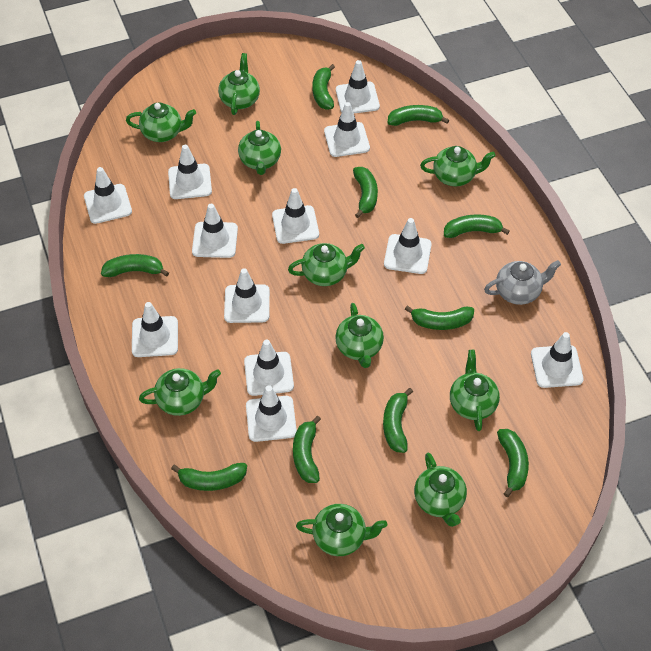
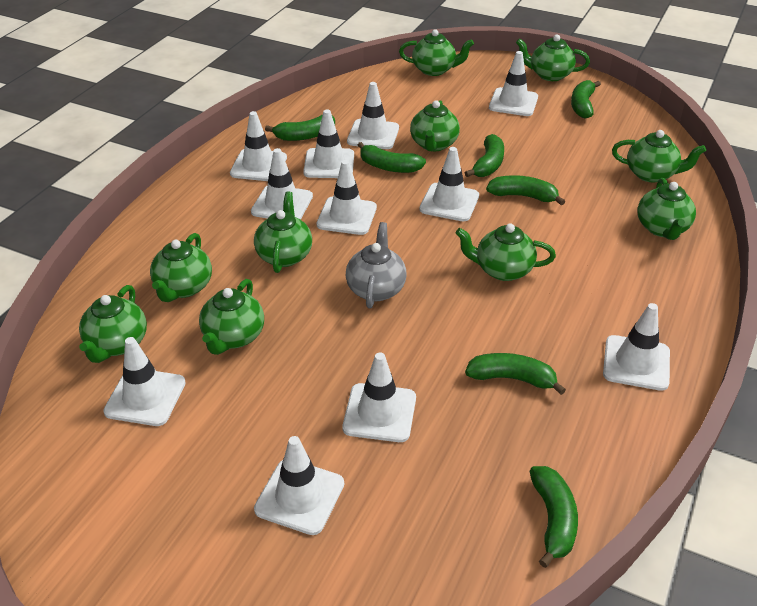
green banana: [101,254,169,277] [171,463,247,491] [293,416,321,483] [313,64,335,110] [353,167,378,218] [383,388,413,453] [388,105,449,126] [405,305,474,330] [444,214,510,238] [497,429,529,497] = 10 -> [265,115,335,141] [358,142,426,173] [465,134,504,177] [465,353,566,395] [486,175,565,205] [530,466,578,568] [571,80,601,119] = 7
white traffic cone: [84,167,132,224] [132,302,178,357] [168,145,212,199] [192,204,238,258] [224,268,270,323] [244,340,294,396] [246,385,297,442] [272,188,319,244] [324,102,370,157] [336,60,380,113] [384,218,432,274] [531,332,584,388] = 12 -> [103,337,186,426] [230,111,287,181] [251,148,313,220] [254,436,344,535] [303,110,354,178] [317,160,377,235] [343,353,416,442] [347,82,399,149] [419,147,479,222] [489,51,538,116] [603,303,670,391] = 11

